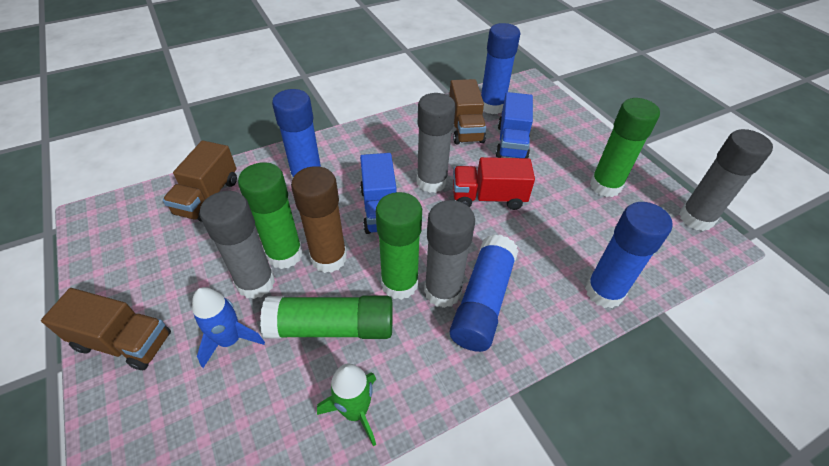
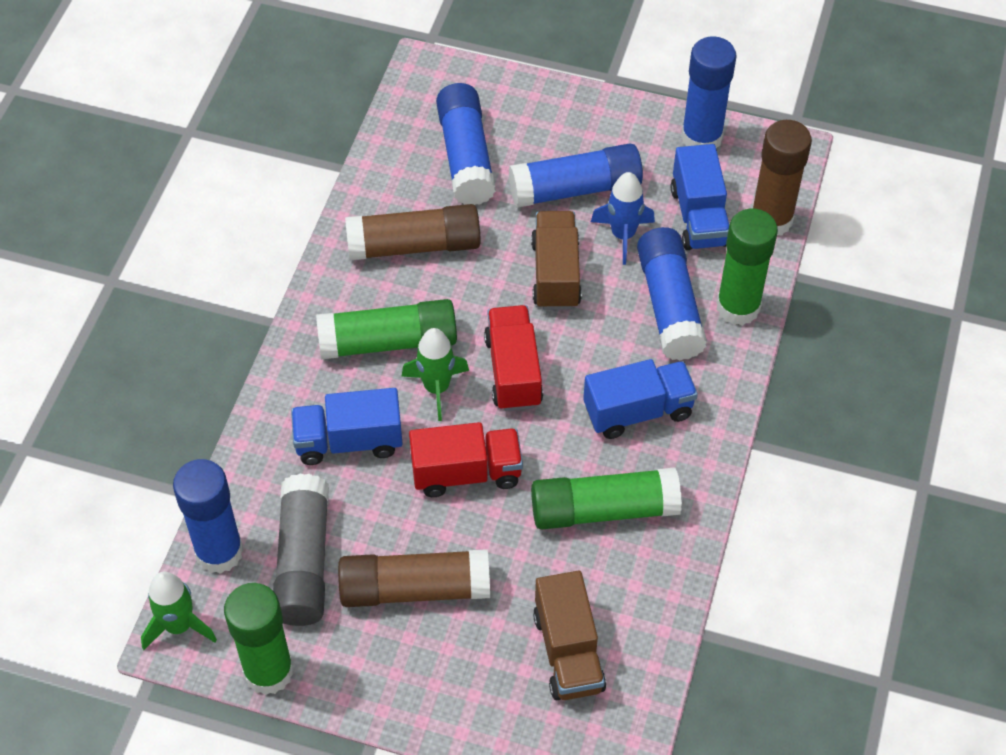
blue glue stick: [272,89,321,179] [450,234,518,352] [481,23,521,114] [585,202,672,308] = 4 -> [173,459,244,574] [436,83,496,205] [509,143,643,208] [637,227,707,360] [681,36,737,149] = 5
blue truck: [360,153,397,234] [496,92,533,158] = 2 -> [291,388,403,465] [583,359,698,439] [671,144,729,250] = 3
brown glue stick: [291,166,347,273] = 1 -> [338,549,490,607] [345,204,481,260] [752,120,812,236] = 3
brown truck: [41,288,171,370] [163,140,237,222] [449,79,486,144] = 3 -> [531,211,582,310] [533,571,606,700] = 2
green rocket: [317,364,376,446] = 1 -> [141,572,217,650] [401,328,469,421] = 2
grey glue stick: [200,191,275,299] [417,93,455,193] [424,200,475,308] [679,129,773,231] = 4 -> [273,474,329,626] = 1
red truck: [453,157,535,210] = 1 -> [409,422,523,497] [484,305,543,411] = 2

